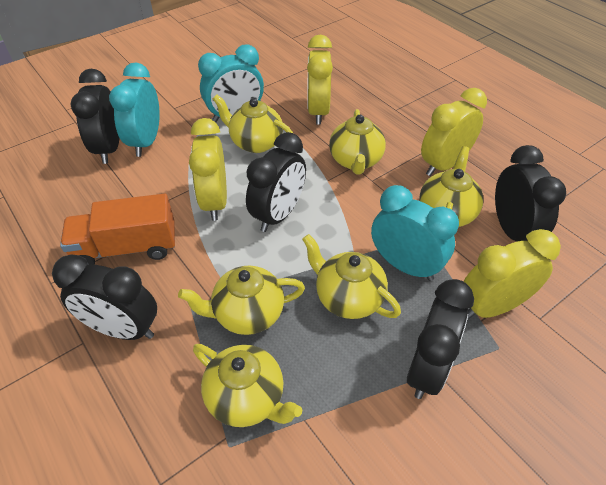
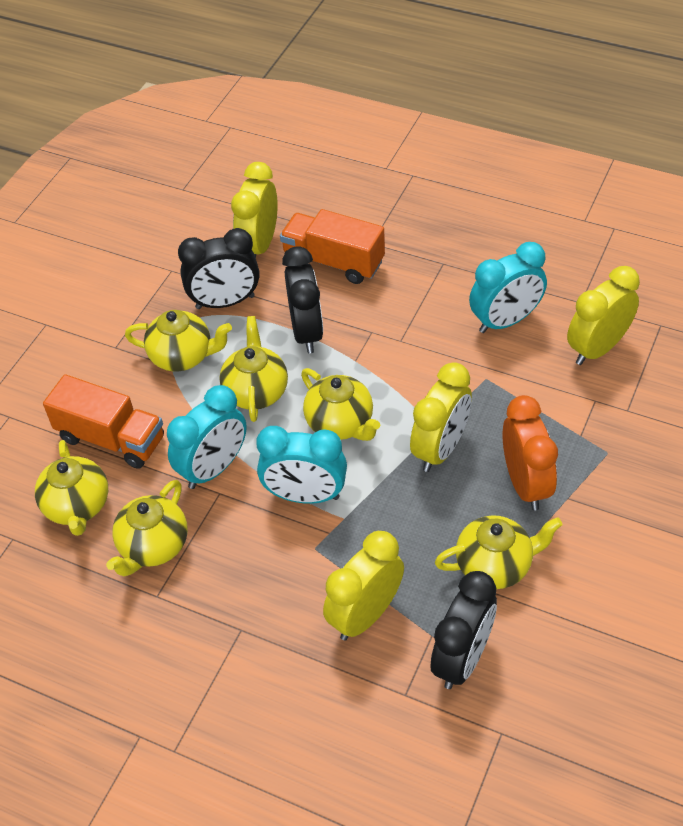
black clock: [52,255,157,340] [70,69,120,164] [246,132,306,232] [407,279,474,399] [495,145,566,241] = 5 -> [178,228,260,309] [282,246,323,353] [431,571,497,689] = 3
orange clock: none = 0 -> [502,395,558,510] = 1
orange truck: [60,194,175,265] = 1 -> [43,374,164,469] [280,209,385,284] = 2

